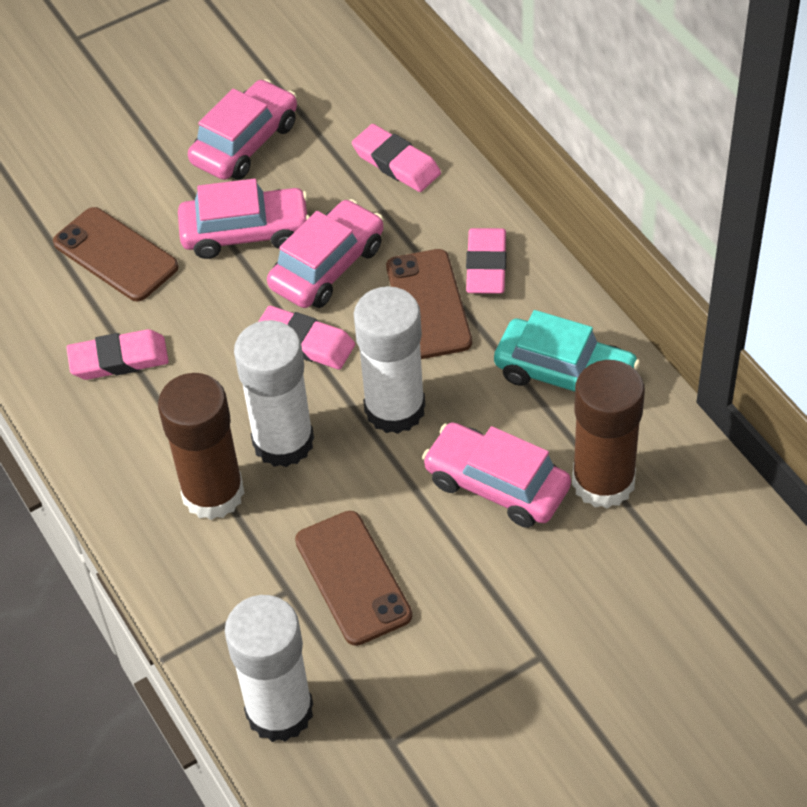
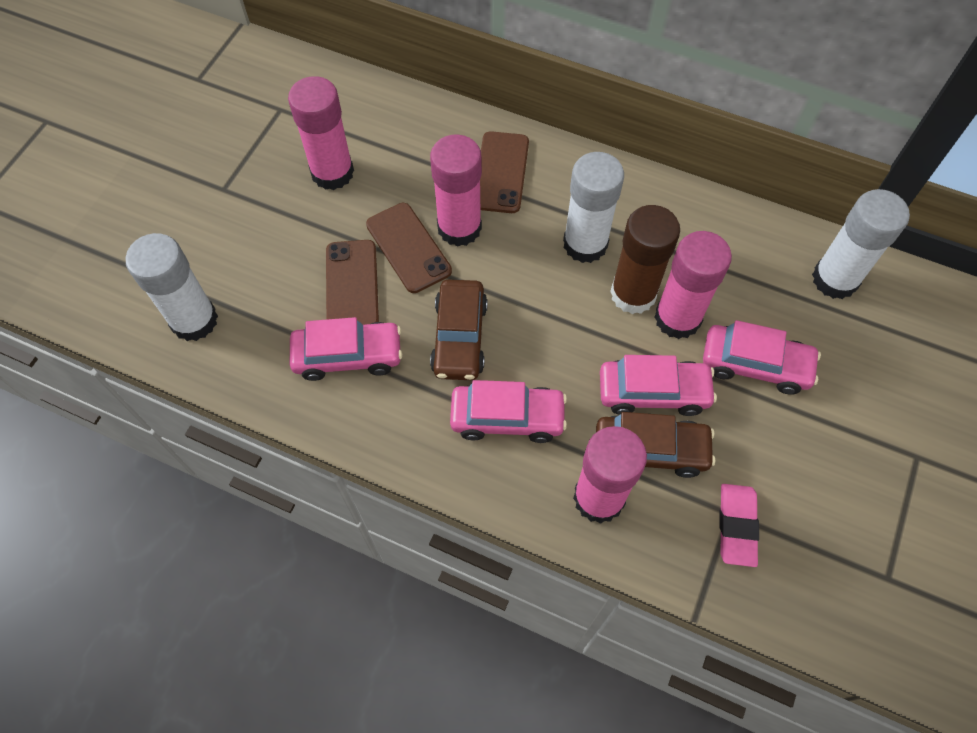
brown car: none = 0 -> [430,280,488,380] [596,412,715,478] = 2
brown glue stick: [158,373,244,520] [572,360,645,509] = 2 -> [610,205,680,314] = 1
pink eraser: [66,329,169,380] [258,306,355,369] [352,124,441,192] [466,228,507,294] = 4 -> [719,484,759,567] = 1
pink glue stick: none = 0 -> [288,76,354,190] [430,134,482,247] [573,426,647,524] [654,231,732,339] = 4
turquoise car: [494,310,640,392] = 1 -> none = 0

